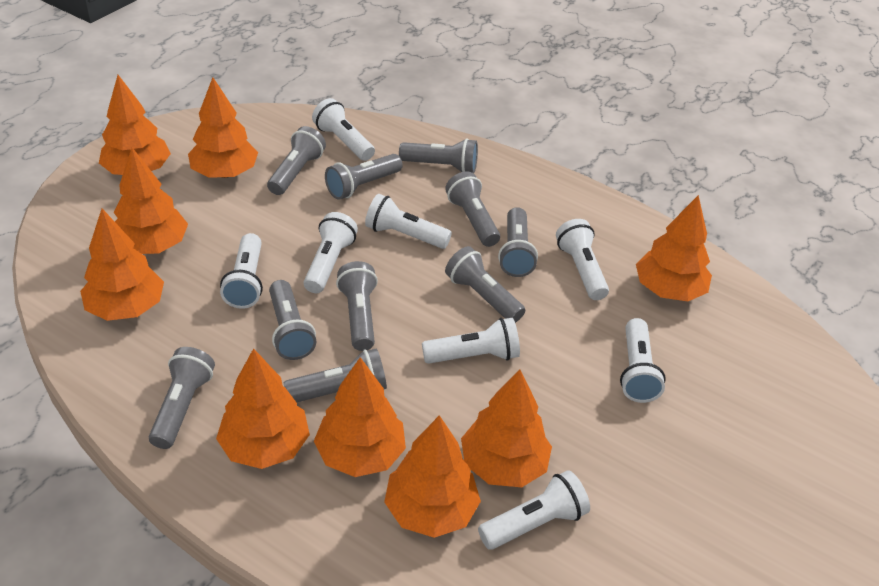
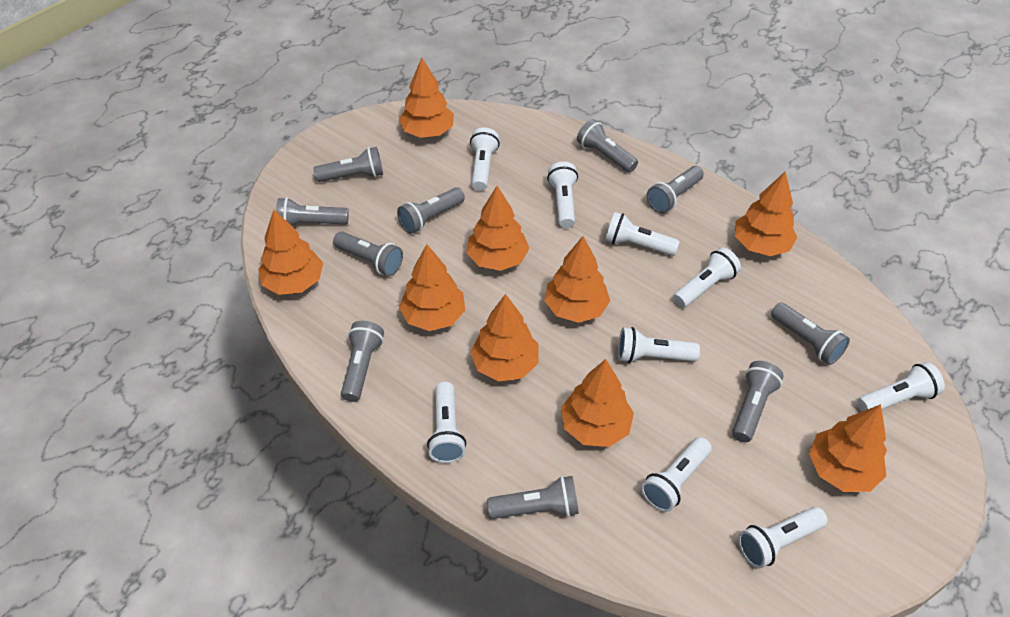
white flashlight: [220,233,263,309] [304,212,358,293] [312,98,375,161] [365,194,452,249] [422,318,520,364] [478,470,590,550] [556,219,609,300] [620,318,666,403] = 8 -> [427,382,466,463] [470,127,500,191] [547,162,578,228] [605,212,680,256] [618,327,700,363] [641,437,712,512] [673,247,741,308] [738,507,828,569] [857,362,945,412] = 9

